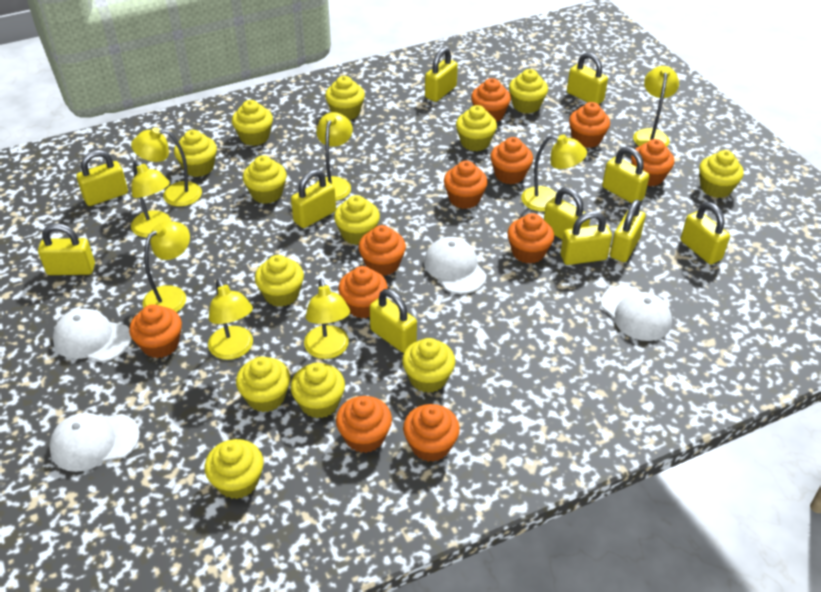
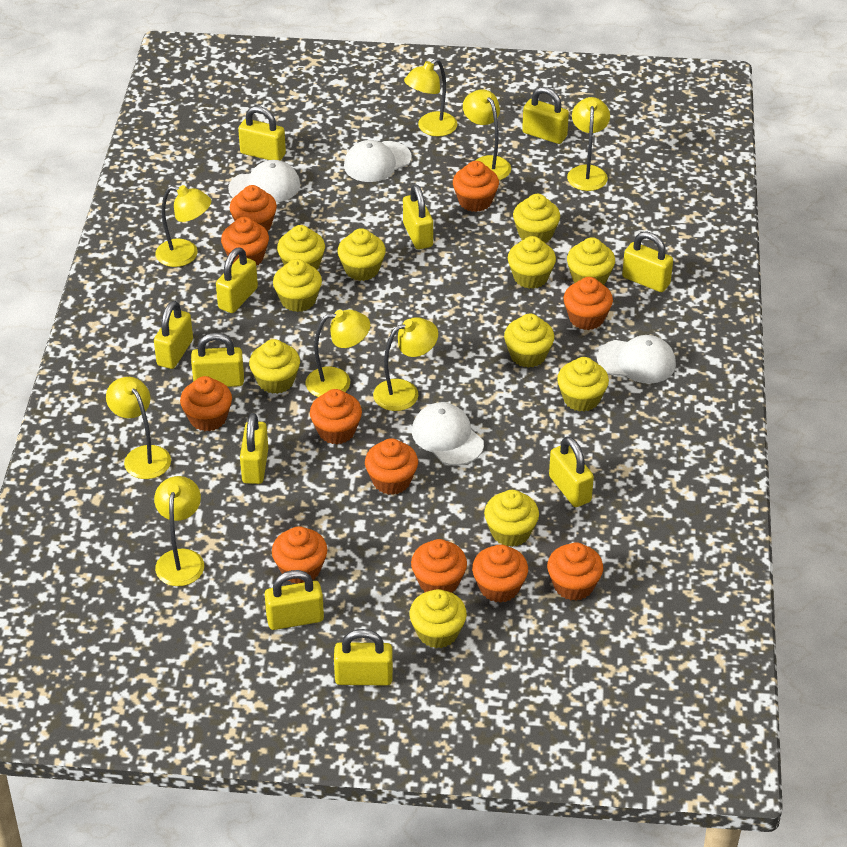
yellow cupcake: [174,130,217,177] [205,439,264,499] [232,100,273,146] [236,356,290,412] [243,155,287,204] [255,255,304,307] [291,363,345,418] [325,76,365,120] [334,195,380,245] [402,338,455,393] [456,105,497,151] [509,69,548,114] [699,150,744,198] = 13 -> [249,339,300,394] [273,259,322,312] [277,225,325,269] [338,228,386,281] [409,589,467,648] [484,490,539,547] [504,314,554,368] [508,236,556,289] [513,194,560,243] [557,357,609,412] [567,237,615,285] = 11

